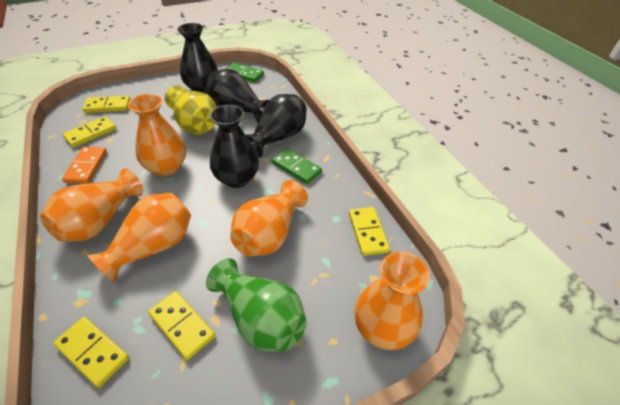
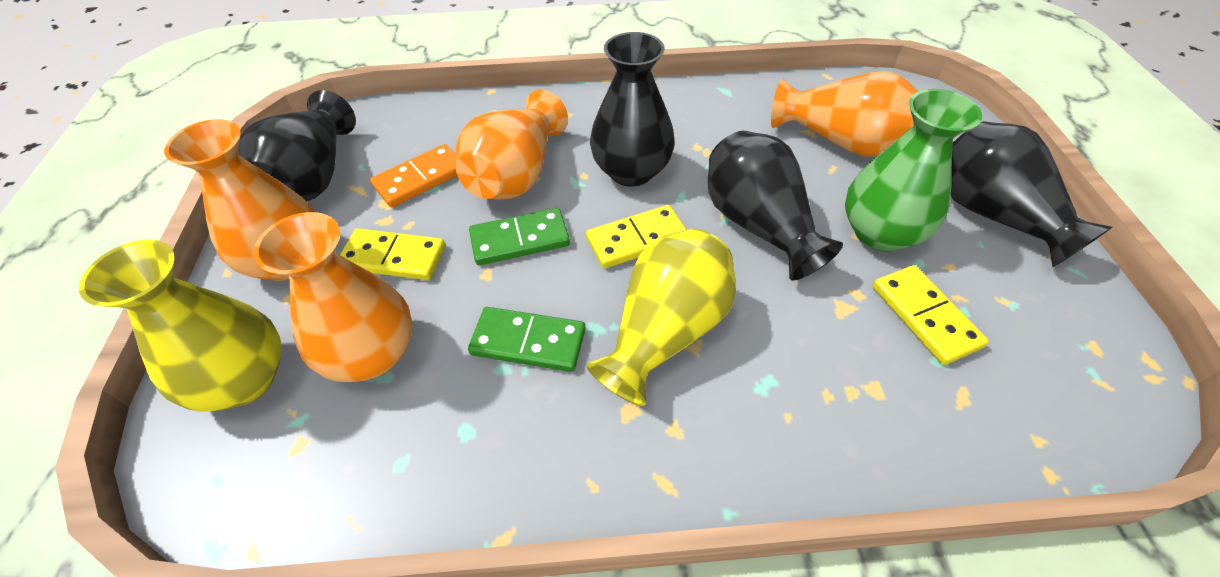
orange vase: [40,168,143,242] [87,193,191,283] [128,94,186,176] [230,180,308,256] [355,252,430,350] = 5 -> [164,119,315,281] [254,212,412,382] [455,90,568,200] [771,71,919,157] = 4
yellow domino: [53,317,129,388] [63,116,116,148] [83,96,130,113] [148,291,215,360] [349,207,390,256] = 5 -> [340,228,445,280] [586,205,687,269] [873,265,989,365] = 3
yellow vase: [165,85,217,135] = 1 -> [79,240,282,412] [587,228,736,406] = 2

